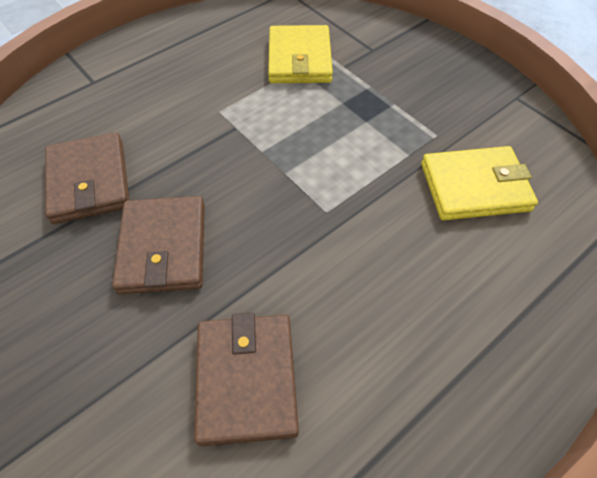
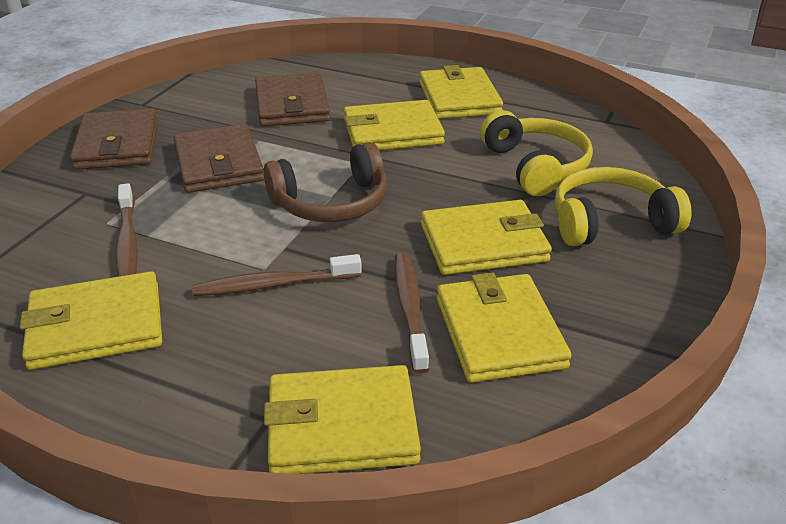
brown headphones: none = 0 -> [264,142,387,222] = 1
brown toothbrush: none = 0 -> [115,183,138,277] [192,254,362,296] [394,252,429,374] = 3
yellow headphones: none = 0 -> [480,110,593,196] [555,167,692,246] = 2
yellow wallet: [268,25,333,83] [421,146,538,220] = 2 -> [20,271,162,370] [264,365,421,474] [344,100,445,150] [419,65,503,119] [421,200,552,275] [437,272,572,383] = 6

